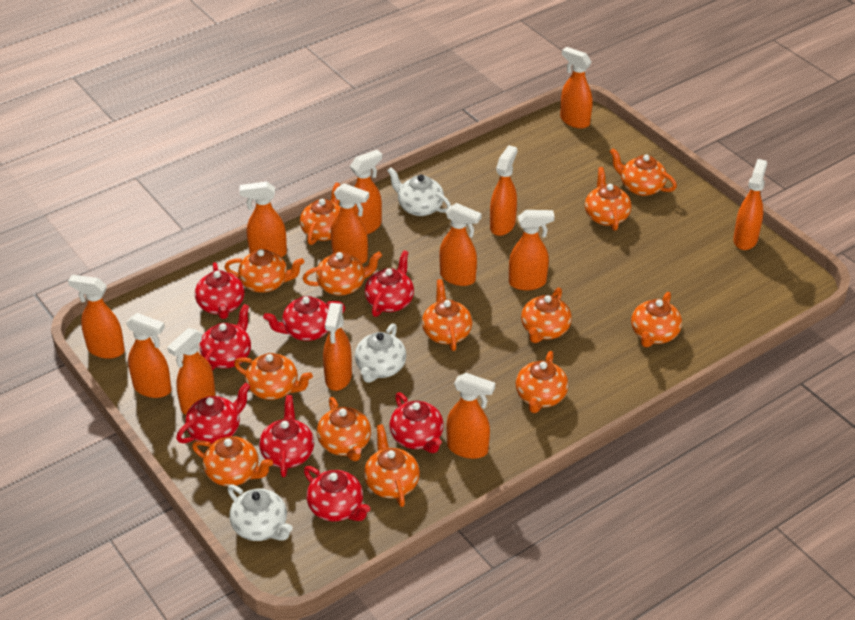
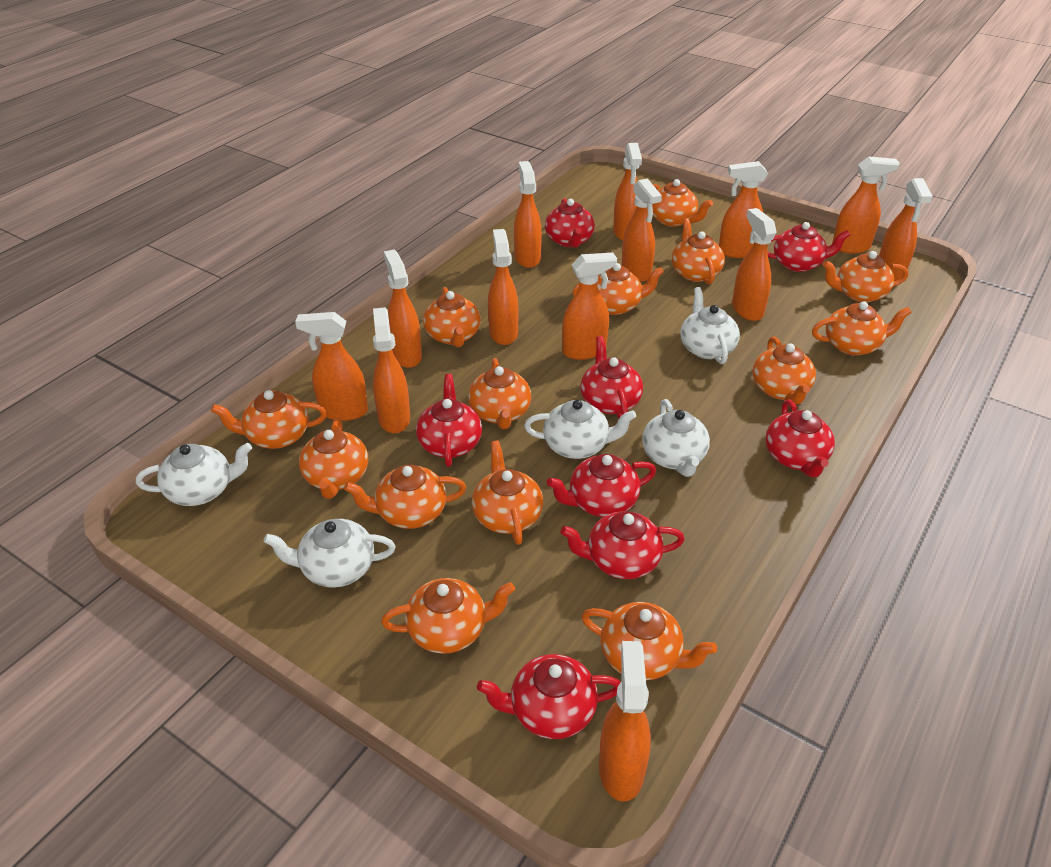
orange teapot: [192,436,273,486] [224,249,304,293] [234,353,313,400] [300,182,341,245] [302,252,382,296] [317,397,371,461] [364,424,420,507] [422,279,472,351] [516,351,568,413] [521,287,572,343] [585,167,631,231] [609,148,677,196] [631,292,682,347] = 13 -> [211,390,327,449] [299,417,368,499] [344,465,466,529] [381,578,515,654] [423,287,481,347] [468,358,531,429] [472,440,543,545] [572,263,664,315] [581,602,717,680] [652,179,713,227] [672,218,725,284] [753,336,816,405] [812,301,912,356] [822,251,909,302] = 14
white teapot: [228,485,293,541] [355,323,406,383] [387,167,451,216] = 3 -> [136,443,252,506] [263,519,396,588] [524,400,636,459] [642,399,710,477] [680,287,740,364] = 5

